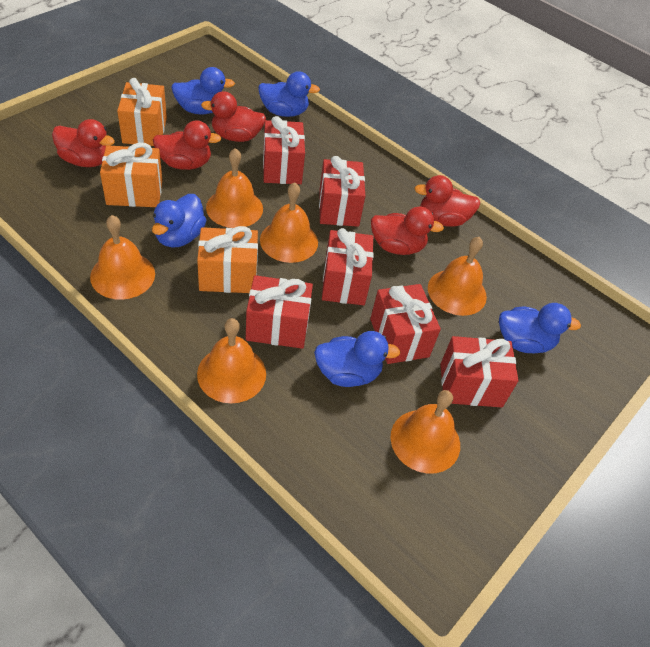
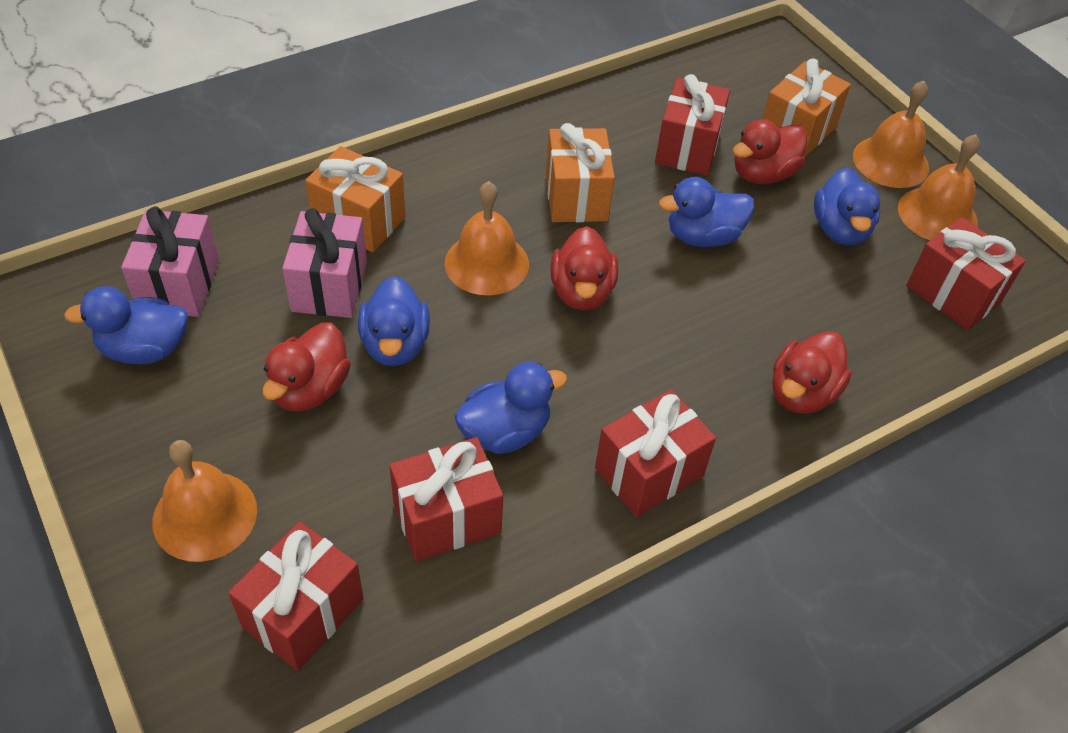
orange bell: [90,215,155,300] [197,318,266,403] [206,148,263,228] [260,182,318,263] [390,390,460,474] [428,237,487,316] = 6 -> [152,440,257,562] [445,181,529,295] [853,81,929,188] [898,134,980,240] = 4
pink gift: none = 0 -> [121,206,219,317] [282,208,367,318] = 2
red duck: [52,119,115,167] [153,120,221,170] [201,91,266,142] [371,207,444,255] [414,175,480,227] = 5 -> [262,322,351,412] [550,226,618,311] [733,119,807,184] [772,331,852,414] = 4
red gift: [246,275,313,349] [263,116,305,184] [319,156,365,227] [322,228,374,305] [370,284,441,364] [440,336,519,407] = 6 -> [228,522,364,671] [389,437,503,561] [595,390,716,517] [655,74,730,175] [906,217,1026,330] = 5

